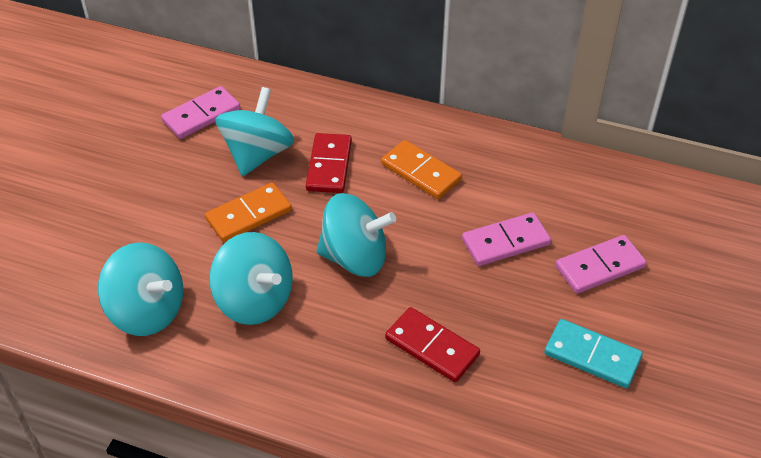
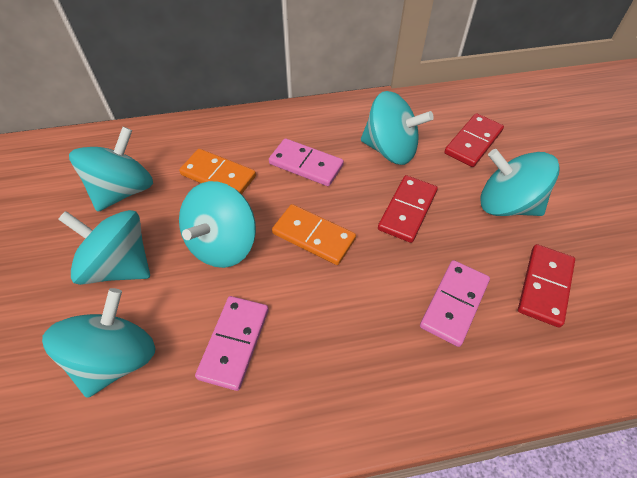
red domino: [306,133,352,193] [385,307,480,382] = 2 -> [378,175,438,243] [444,113,504,167] [518,244,575,328] = 3
turquoise domino: [544,319,643,388] = 1 -> none = 0
turquoise spinning top: [98,242,183,336] [209,232,293,325] [215,87,294,176] [316,193,396,277] = 4 -> [42,288,155,398] [58,210,150,285] [69,127,153,212] [179,181,256,268] [361,91,434,165] [480,149,560,216] = 6

